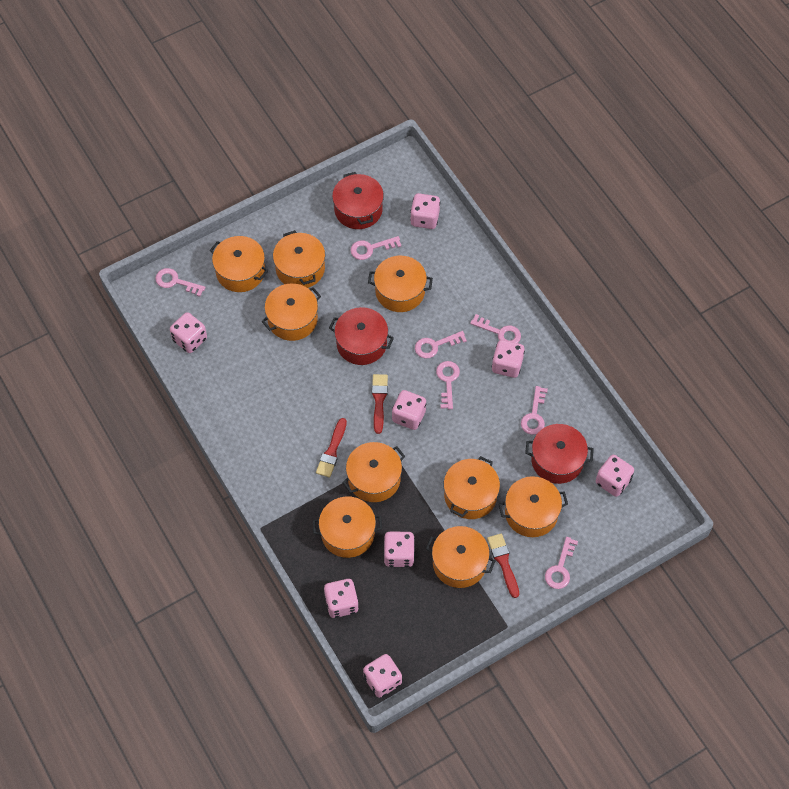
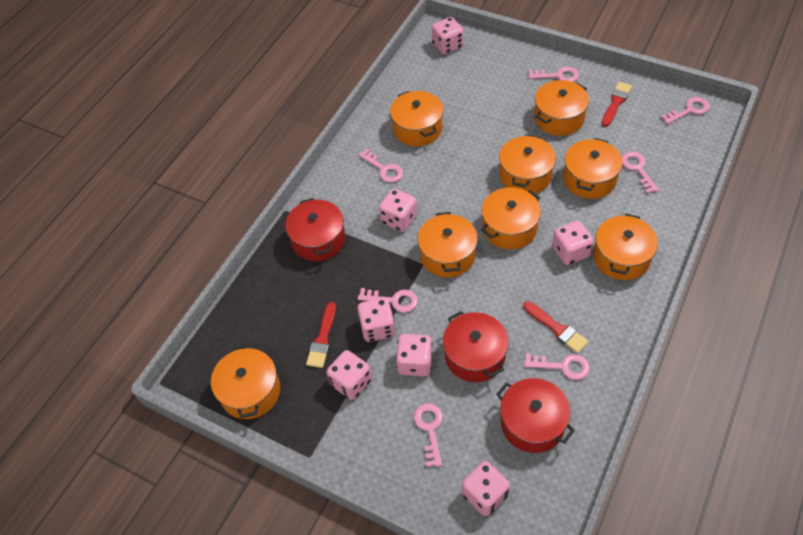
orange pot: [210,236,268,292] [262,284,321,341] [273,230,325,288] [313,496,382,558] [343,442,405,502] [368,256,433,312] [426,526,496,588] [444,456,500,519] [498,476,568,537] = 9 -> [211,344,280,419] [390,91,443,146] [418,212,478,277] [481,187,541,250] [499,134,556,194] [534,80,589,136] [563,138,623,199] [593,214,658,280] = 8
pink dice: [170,312,207,353] [324,579,359,618] [363,654,402,698] [384,532,415,567] [392,390,426,430] [410,193,440,229] [492,340,525,378] [596,455,634,497] = 8 -> [326,350,372,400] [357,298,396,342] [379,189,417,232] [396,334,433,377] [432,17,463,54] [462,461,510,516] [552,221,594,265] = 7

